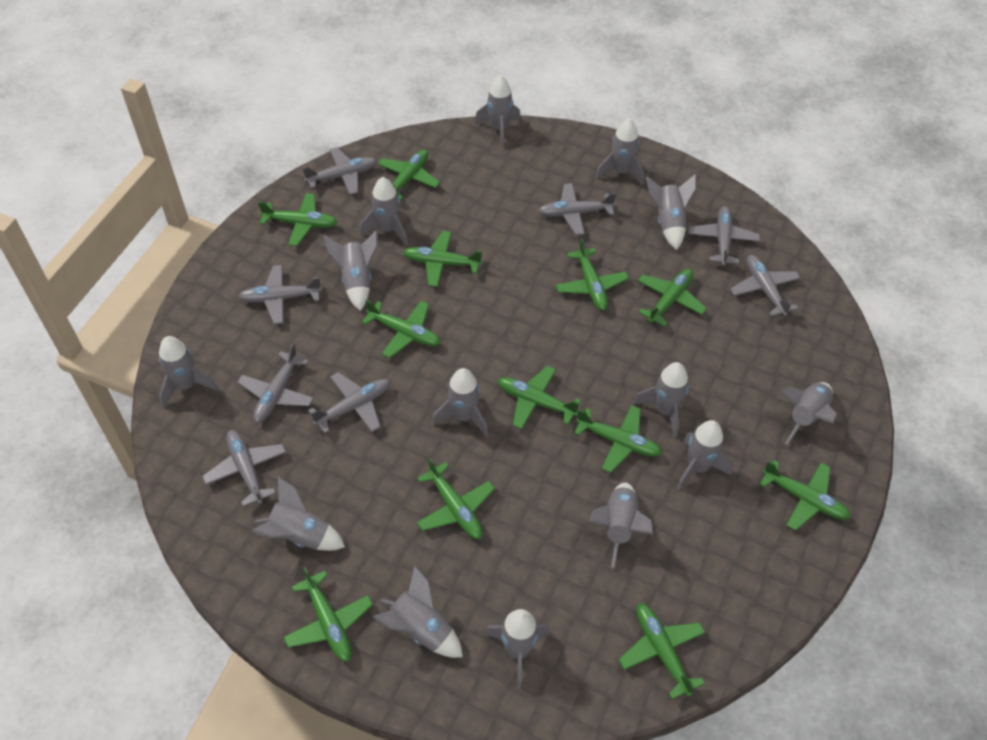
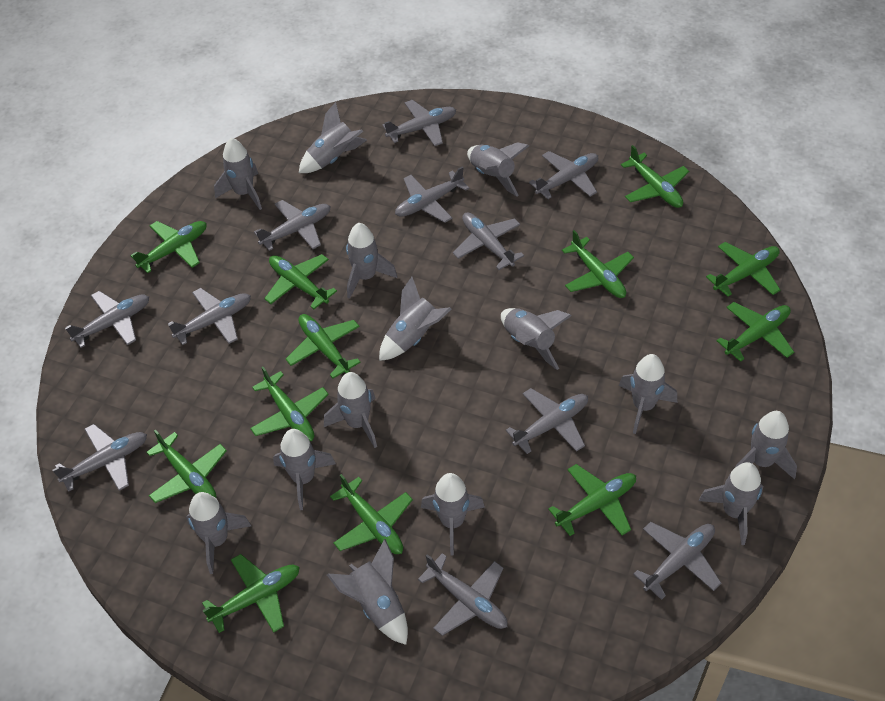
grey plane: [202,430,286,507] [237,343,314,423] [238,265,322,324] [302,147,377,195] [308,372,390,433] [538,183,616,235] [688,206,760,266] [730,255,801,316] = 8 -> [52,424,147,492] [65,291,149,348] [168,288,251,345] [254,200,331,251] [382,100,456,146] [395,166,469,223] [418,553,508,636] [453,212,524,270] [506,388,588,454] [529,151,598,199] [634,522,722,600] = 11

